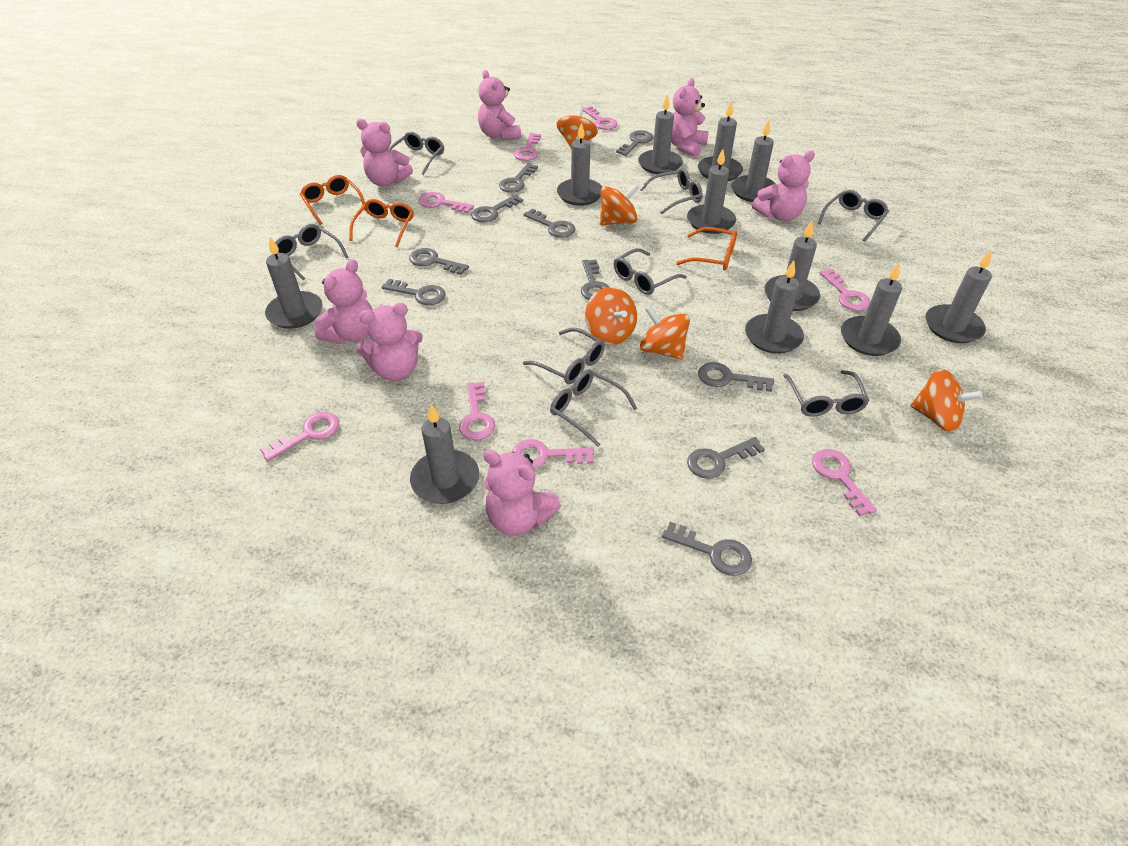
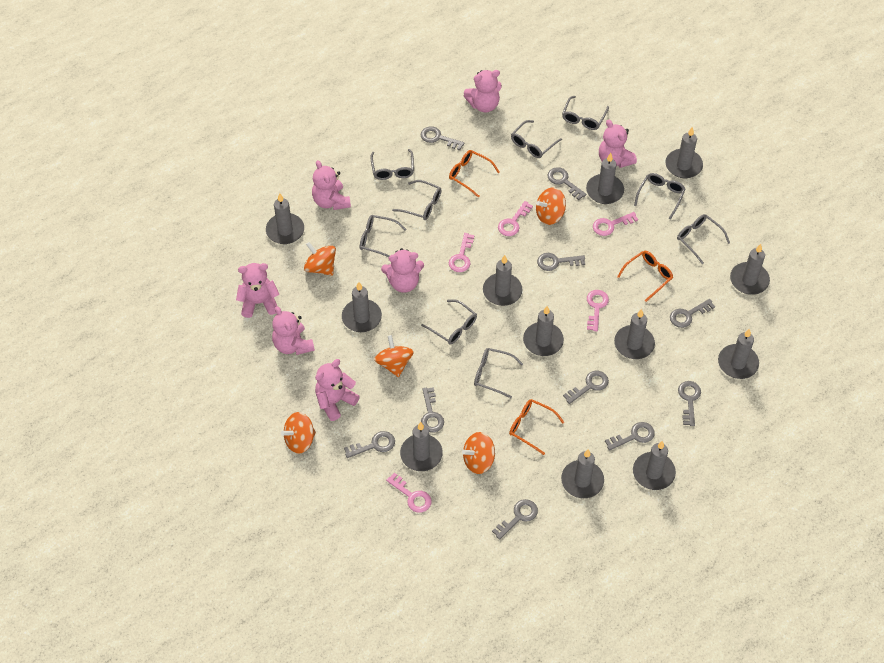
grey candle: [265,237,323,329] [410,404,479,504] [557,123,602,206] [638,95,683,174] [687,149,736,234] [698,101,743,181] [731,120,776,202] [745,260,804,354] [764,221,820,311] [841,263,902,356] [925,251,992,343] = 11 -> [266,193,304,244] [342,282,382,332] [400,422,443,471] [483,255,522,306] [523,306,564,356] [561,450,604,498] [586,153,624,204] [614,309,655,359] [633,441,676,490] [665,127,703,178] [718,328,759,379] [730,244,770,295] = 12
grey glasses: [275,224,348,280] [389,132,444,175] [523,328,605,384] [550,369,638,447] [614,248,687,295] [640,168,703,214] [783,370,869,417] [818,190,889,242] = 8 -> [360,215,406,257] [370,149,414,180] [392,180,441,220] [421,299,477,345] [474,348,523,398] [511,120,562,158] [562,96,609,130] [634,173,686,220] [677,214,730,264] = 9
pink key: [260,412,339,461] [418,192,474,213] [459,382,495,440] [512,439,594,468] [514,133,541,161] [583,106,617,130] [812,449,877,516] [820,269,870,311] = 8 -> [386,473,432,513] [449,233,474,272] [498,201,533,236] [587,290,609,332] [593,212,638,236] = 5

